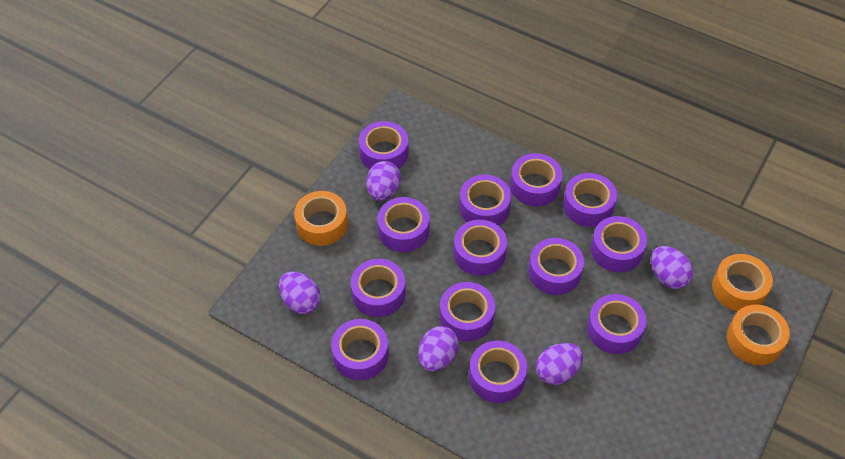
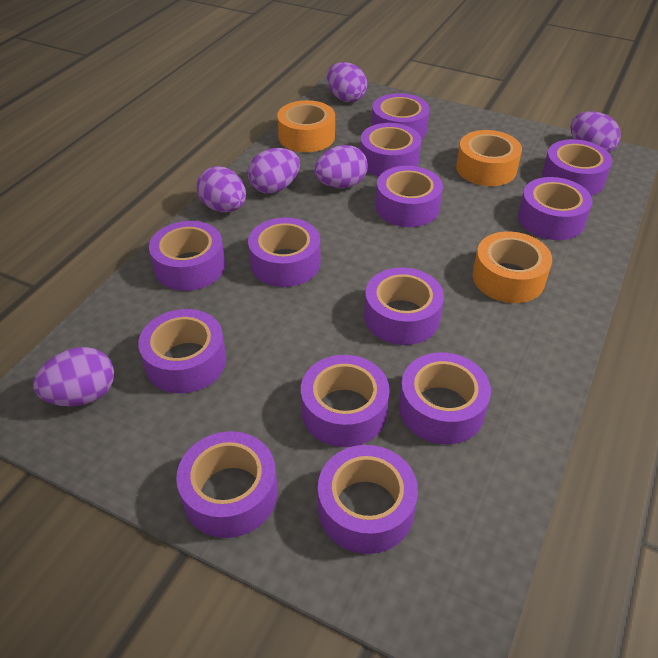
purple egg: [279,271,321,314] [367,161,401,201] [419,326,459,372] [536,343,583,385] [651,246,693,289] = 5 -> [33,347,114,406] [197,166,246,212] [248,148,300,194] [314,145,368,188] [327,62,367,102] [571,111,621,153] = 6

